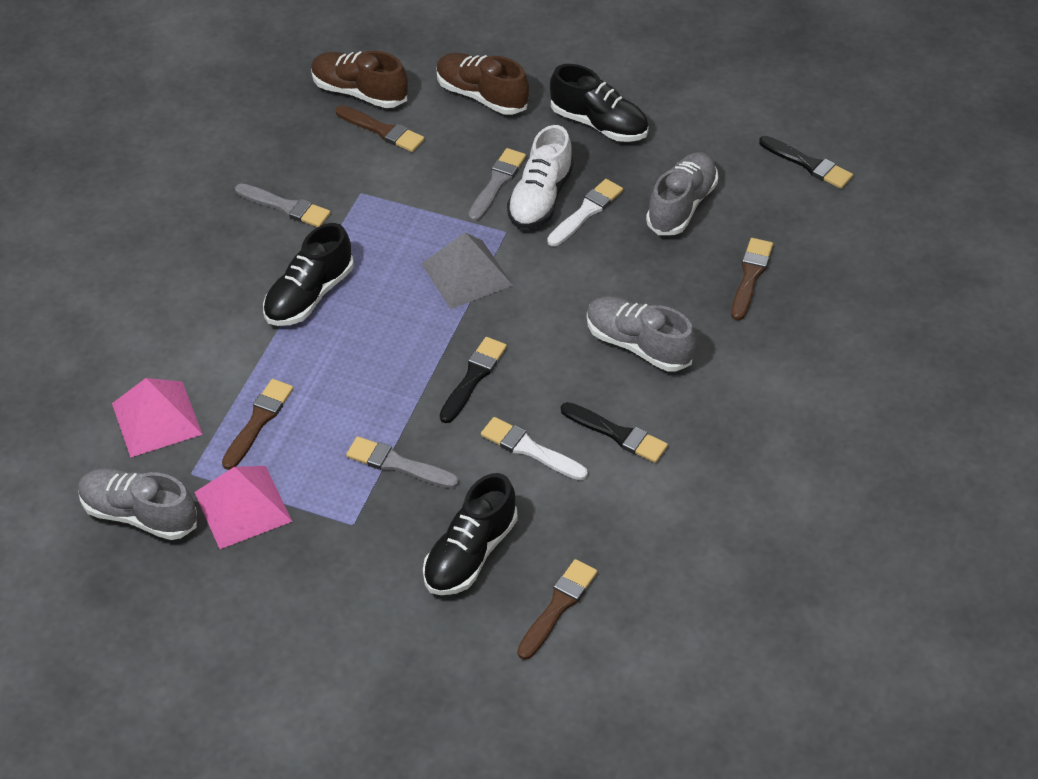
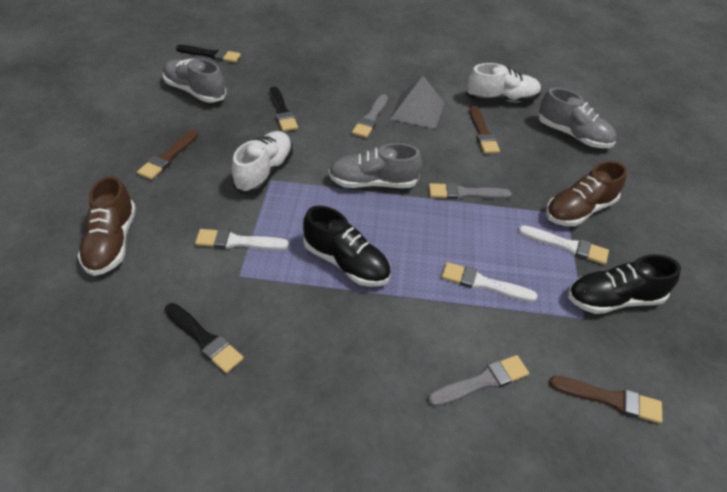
black shoe: [263,223,354,326] [423,473,517,595] [550,64,649,142] = 3 -> [303,206,391,287] [568,254,681,314] = 2
brown brush: [222,379,293,470] [336,105,424,152] [517,559,597,660] [731,238,773,321] = 4 -> [137,130,198,180] [470,106,500,154] [549,376,662,424] = 3
pink pyramid: [112,378,203,458] [194,466,292,549] = 2 -> none = 0
white brush: [481,417,588,480] [547,179,623,246] = 2 -> [195,229,289,250] [442,262,538,302] [519,225,609,265] = 3
white shoe: [507,125,574,229] = 1 -> [232,131,293,194] [466,63,541,102] = 2

